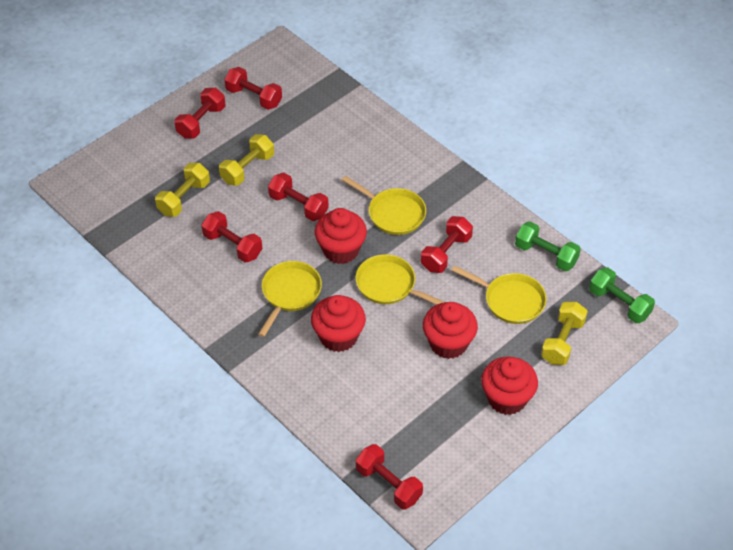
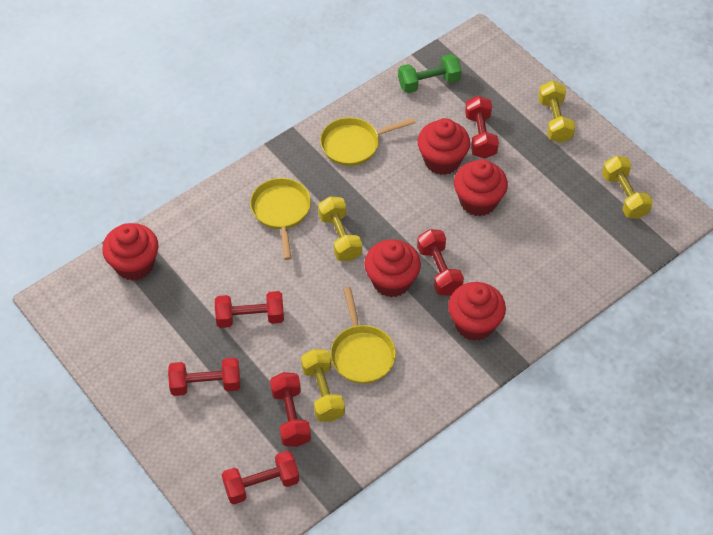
green dumbbell: [515,221,581,271] [589,267,655,323] = 2 -> [398,54,462,93] = 1
red cupcake: [311,295,366,352] [315,208,367,264] [423,302,478,359] [481,356,538,415] = 4 -> [102,223,158,281] [364,239,421,297] [417,118,470,175] [448,282,506,341] [454,159,508,216] = 5
yellow dumbbell: [155,163,210,217] [219,134,274,186] [541,302,588,365] = 3 -> [301,349,345,422] [318,196,362,261] [538,81,575,143] [602,156,653,219] = 4
yellow pan: [258,261,322,337] [342,176,426,235] [356,254,444,305] [451,265,547,324] = 4 -> [250,178,311,260] [320,117,415,166] [330,287,396,384] = 3

